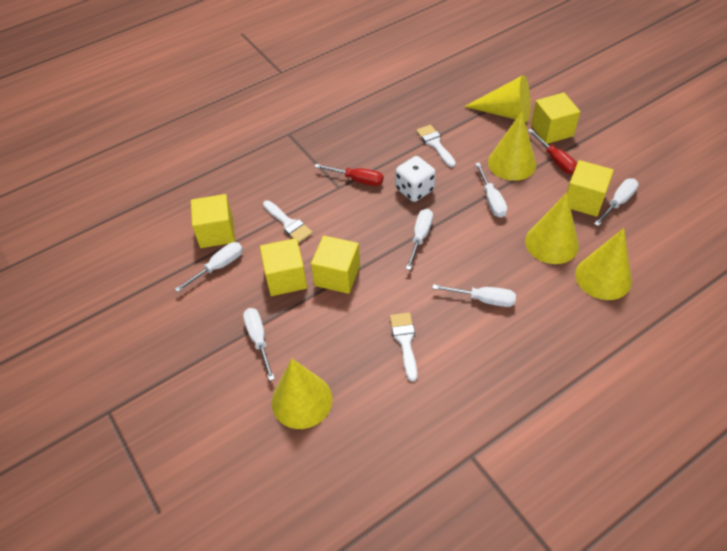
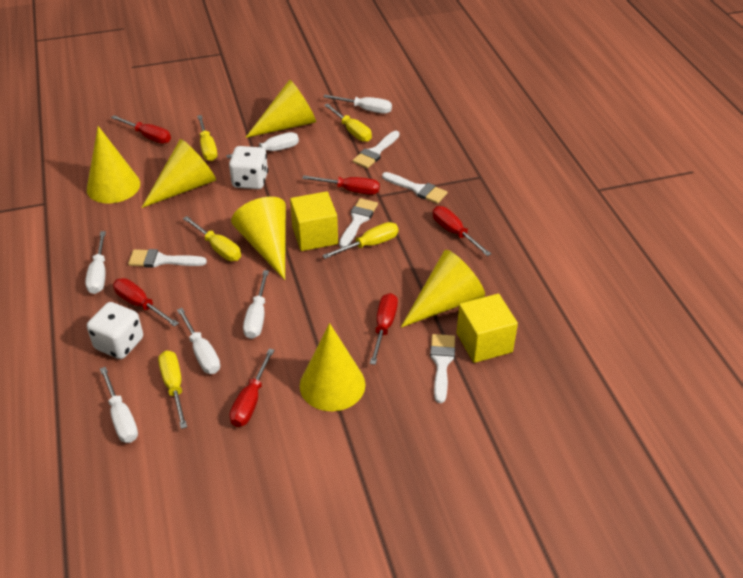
red screwdriver: [314,164,383,186] [528,129,577,174] = 2 -> [111,115,171,144] [113,278,179,327] [229,349,274,427] [302,175,380,195] [370,293,398,365] [433,206,491,256] = 6
white brush: [263,200,313,243] [390,312,417,382] [416,125,456,167] = 3 -> [128,249,207,268] [339,198,378,248] [352,131,400,168] [382,172,447,204] [430,334,455,403] = 5
white dice: [396,156,436,202] = 1 -> [87,302,143,359] [229,146,268,189] = 2
yellow cone: [271,359,332,429] [464,75,531,122] [488,112,536,181] [525,193,579,264] [575,228,632,300] = 5 -> [87,126,140,203] [141,139,216,208] [231,197,286,280] [245,80,316,138] [300,323,365,411] [401,250,485,328] = 6
yellow cube: [191,194,235,248] [260,238,307,296] [311,236,360,294] [531,93,580,144] [567,160,614,217] = 5 -> [290,191,338,251] [457,294,518,363] = 2
yellow screwdriver: none = 0 -> [158,351,187,429] [183,216,241,261] [197,115,218,161] [322,222,398,259] [324,103,372,142] = 5

